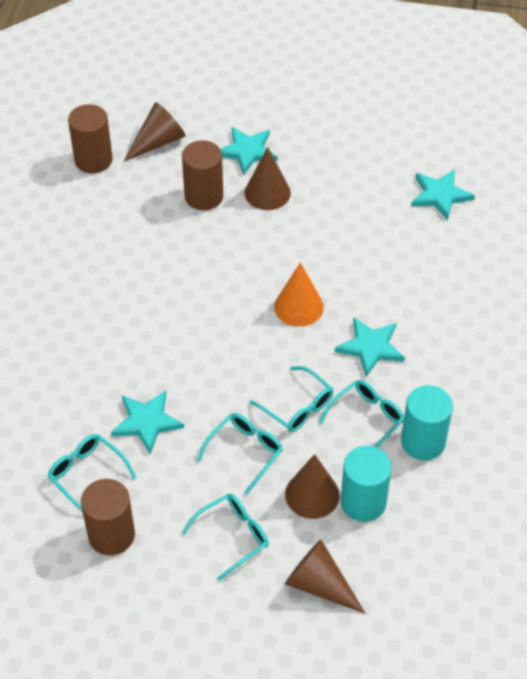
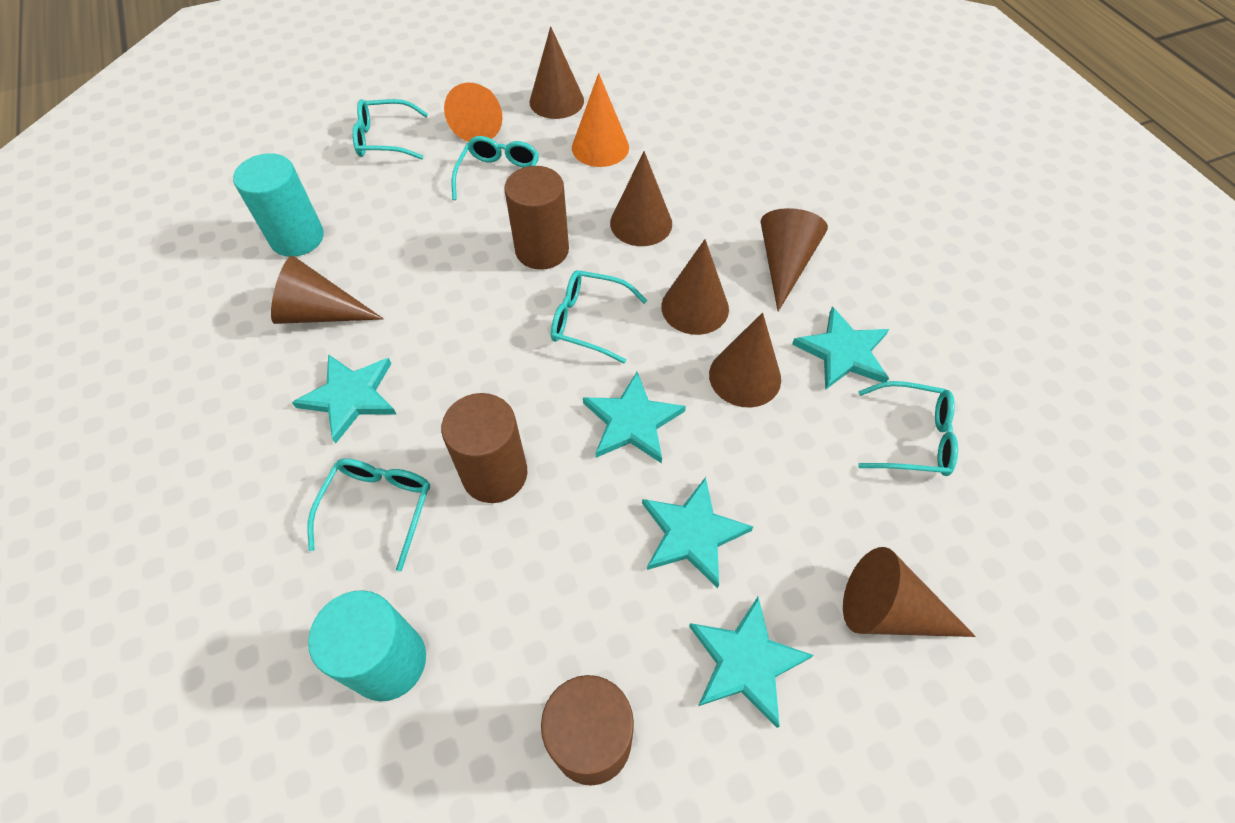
brown cone: [123,102,186,162] [245,147,291,210] [285,454,340,519] [285,539,366,614] = 4 -> [271,256,384,324] [529,26,584,119] [610,151,672,246] [661,239,729,335] [709,312,781,408] [760,208,828,312] [843,547,976,637] = 7
orange cone: [274,262,324,327] = 1 -> [444,83,503,142] [572,73,629,167] = 2
turquoise star: [111,391,184,454] [220,127,278,175] [335,318,405,377] [411,169,475,220] = 4 -> [292,354,396,444] [583,372,686,463] [642,477,753,588] [689,597,813,728] [792,307,889,390] = 5

